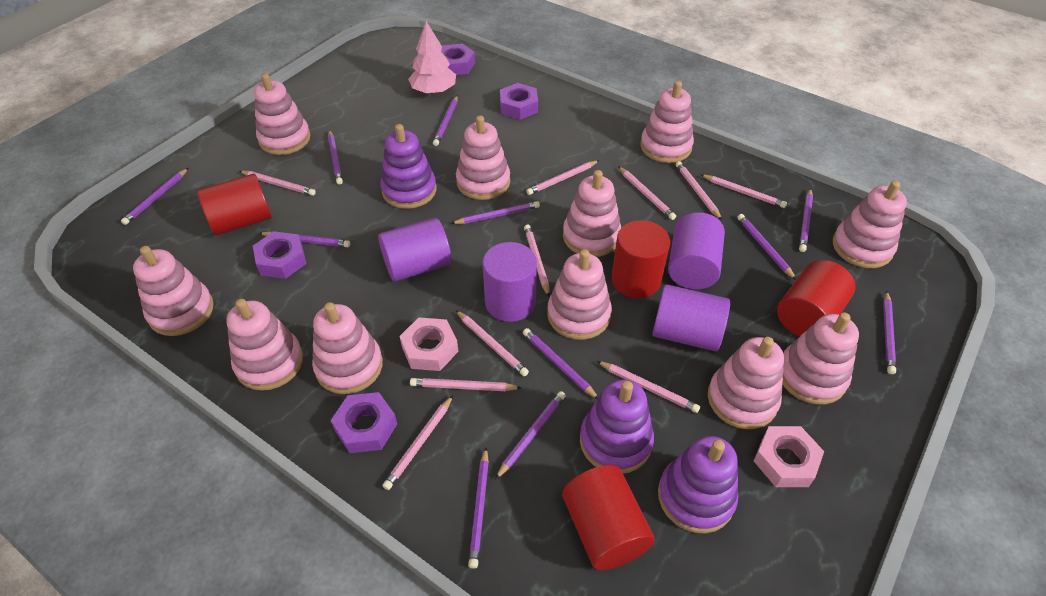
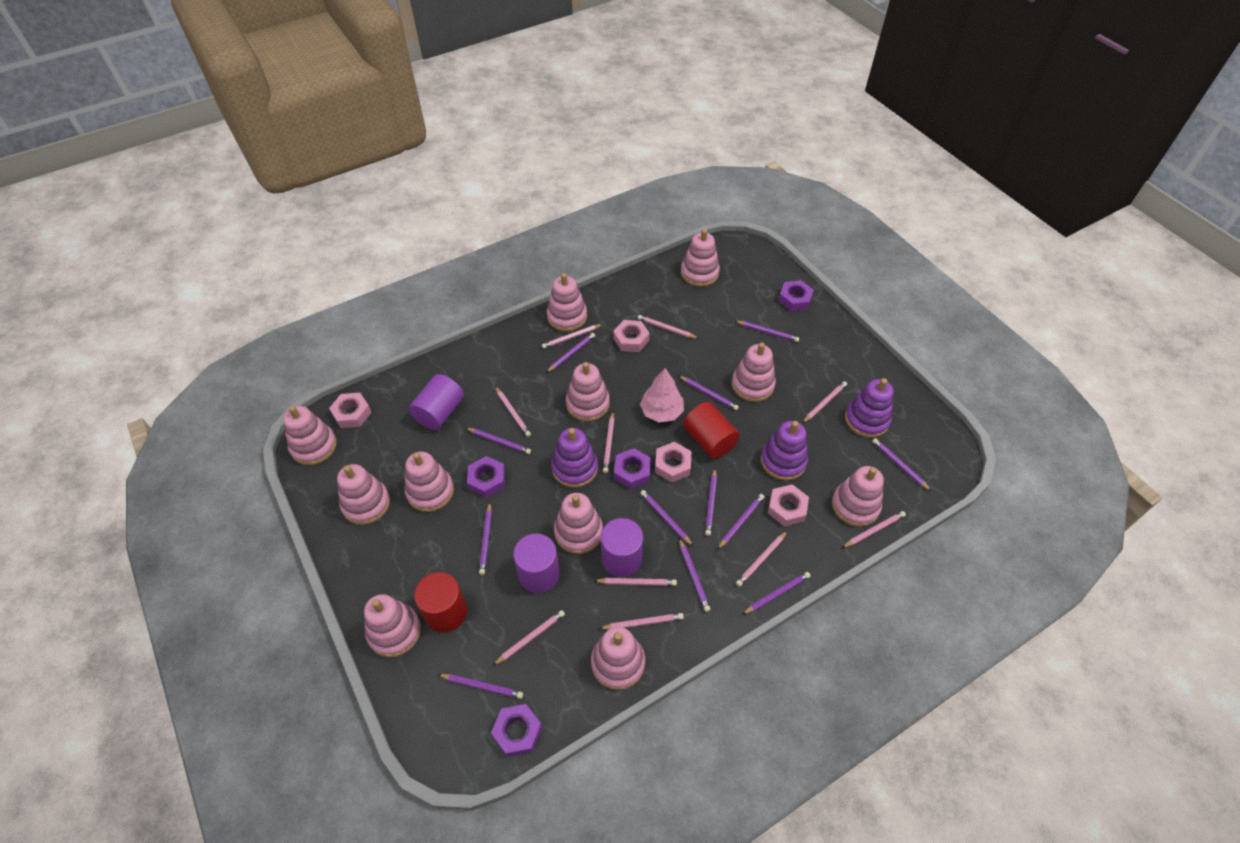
pink nut: [399,317,458,371] [754,426,824,487] = 2 -> [329,393,372,428] [613,320,650,352] [655,442,692,482] [768,484,809,526] = 4
purple cylinder: [378,217,451,282] [482,242,537,322] [652,284,730,352] [668,212,725,289] = 4 -> [409,374,464,430] [513,534,560,593] [601,518,643,577] = 3
purple pencil: [121,168,188,225] [259,231,350,247] [328,130,343,185] [433,95,458,146] [451,201,540,224] [468,448,489,569] [495,391,566,480] [523,328,598,399] [737,214,796,280] [799,188,813,252] [883,291,896,374] = 11 -> [437,674,523,699] [466,428,531,454] [479,503,492,575] [546,333,595,373] [640,490,693,546] [678,375,739,410] [679,538,710,612] [705,468,717,536] [718,494,764,549] [735,321,799,342] [742,572,811,615] [872,438,931,491] = 12
red cylinder: [197,174,272,236] [562,465,655,570] [611,220,670,298] [777,260,856,337] = 4 -> [414,572,467,633] [683,402,740,459] = 2

